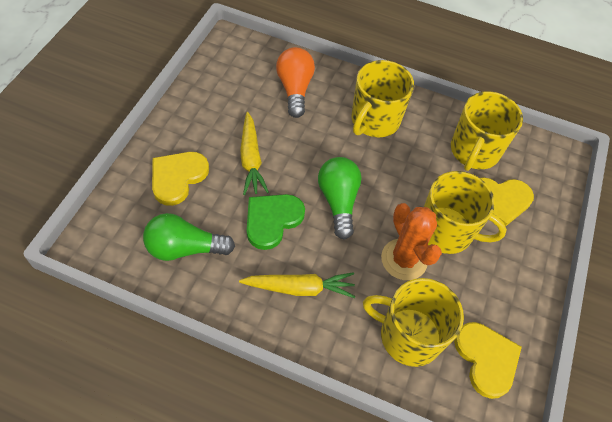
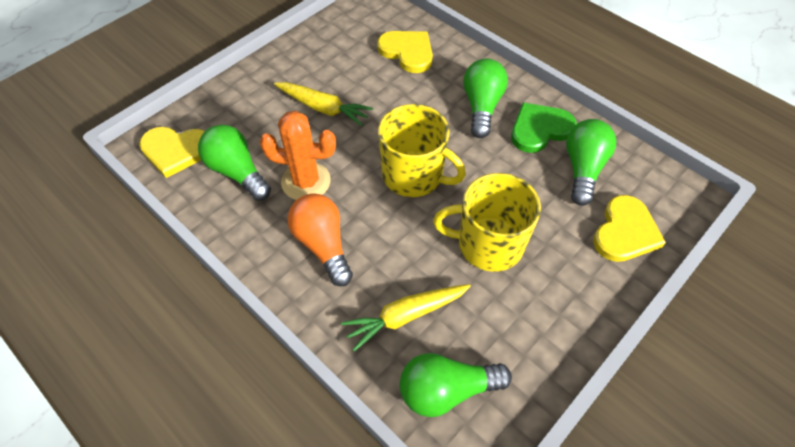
green light bulb: [143,213,235,261] [318,157,362,240] = 2 -> [198,125,271,201] [400,353,512,417] [463,59,508,138] [566,119,616,206] = 4
yellow mug: [352,60,414,137] [363,278,464,367] [424,171,507,254] [451,91,523,171] = 4 -> [378,104,466,197] [433,173,541,272] = 2

